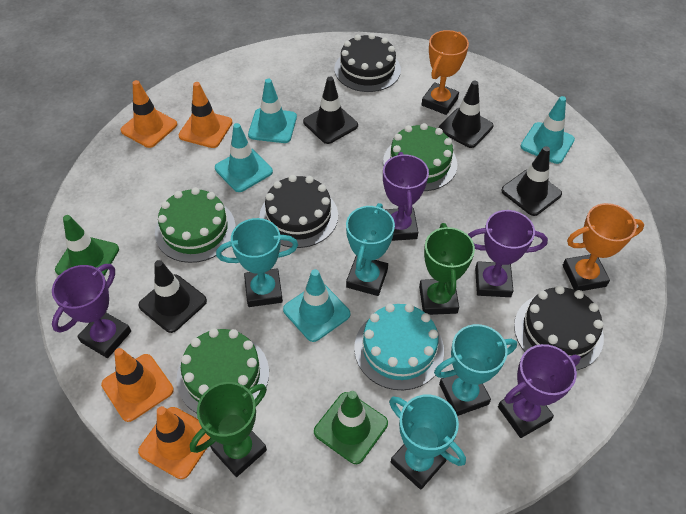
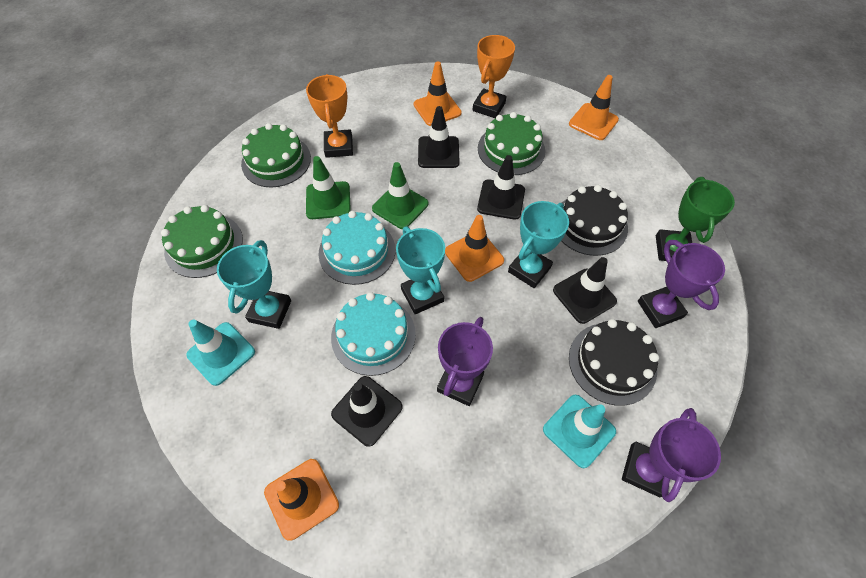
black cake: [259,175,338,248] [335,33,401,92] [514,285,604,371] = 3 -> [561,185,628,256] [569,319,659,406] = 2
green trophy: [190,382,267,477] [419,223,475,315] = 2 -> [656,177,735,261] = 1
purple trophy: [52,264,131,358] [383,152,429,241] [468,210,548,297] [498,344,581,438] = 4 -> [437,317,493,406] [622,408,721,502] [638,240,725,328] = 3
turquoise cake: [354,303,444,390] = 1 -> [319,211,396,285] [331,292,416,376] = 2
turquoise traffic cone: [215,123,273,192] [248,79,297,143] [283,269,350,342] [521,96,575,164] = 4 -> [186,319,255,386] [543,394,616,468] = 2
turquoise trophy: [216,218,298,307] [346,203,395,296] [389,394,466,490] [434,324,517,416] = 4 -> [217,240,291,329] [396,227,445,314] [508,201,569,288] = 3

